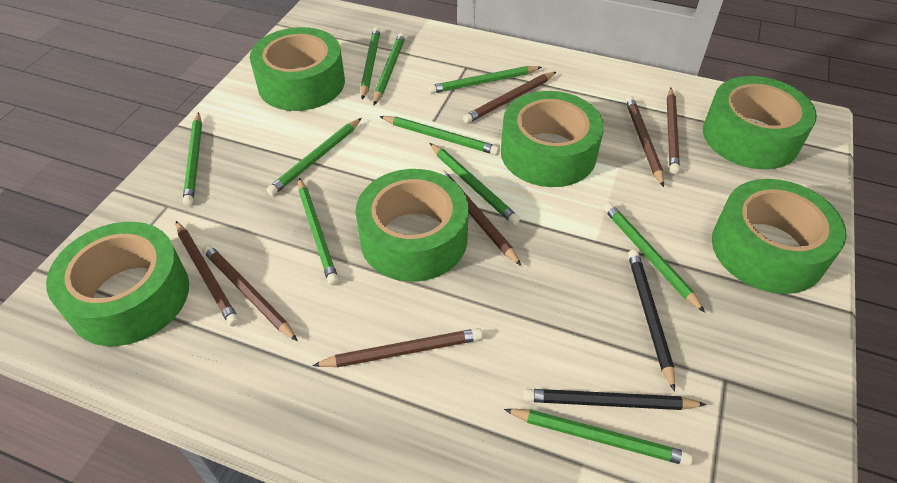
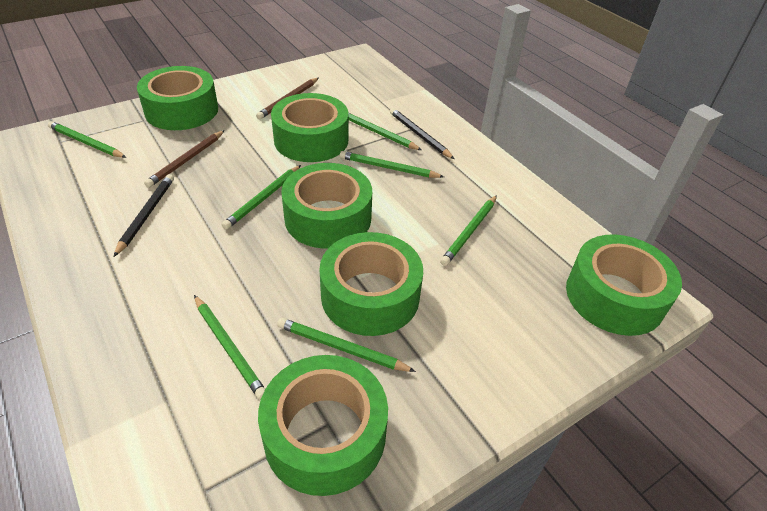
brown pencil: [176,221,239,327] [202,244,298,341] [312,328,483,367] [439,170,522,266] [463,72,556,123] [625,96,664,187] [667,88,680,174] = 7 -> [144,130,225,188] [256,78,318,119] = 2
green pencil: [183,112,202,206] [266,118,362,196] [298,178,339,286] [360,27,380,100] [373,33,405,105] [379,116,499,155] [428,66,542,94] [430,143,520,225] [504,409,693,466] [603,203,705,313] = 10 -> [48,121,127,158] [194,295,265,400] [222,165,301,230] [277,318,416,372] [340,151,444,178] [349,113,422,150] [440,195,497,266] = 7

